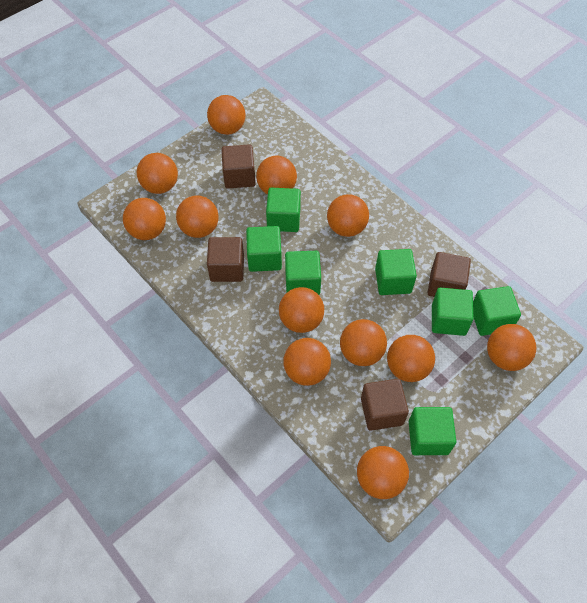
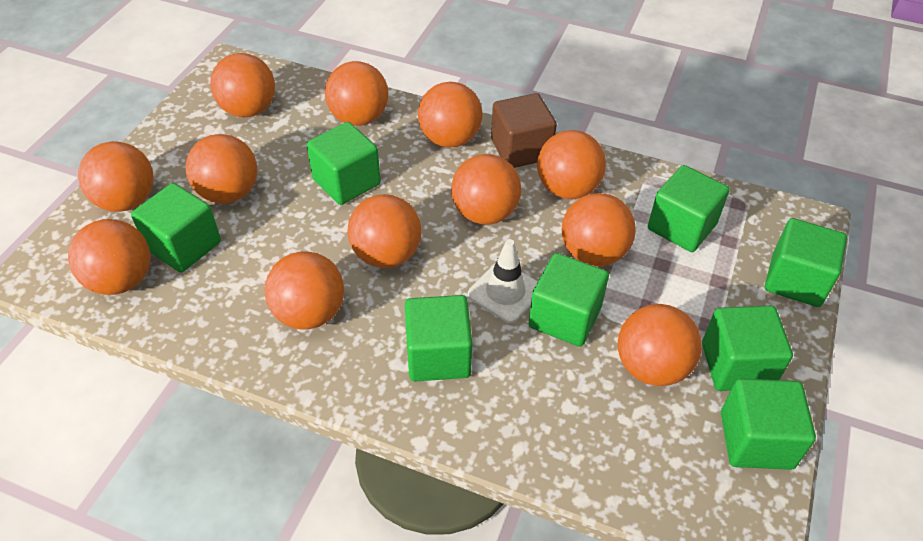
brown cube: [207,237,244,282] [221,144,256,189] [361,379,409,431] [428,252,471,297] = 4 -> [491,93,557,168] = 1
green cube: [246,226,282,272] [266,188,301,232] [285,251,321,295] [375,249,417,295] [409,407,456,455] [432,288,474,336] [473,286,521,336] = 7 -> [131,183,221,273] [307,122,381,205] [405,295,472,381] [529,253,609,347] [648,165,730,252] [702,306,793,391] [721,378,816,470] [765,218,847,307] = 8
white traffic cone: none = 0 -> [468,239,538,323] = 1

